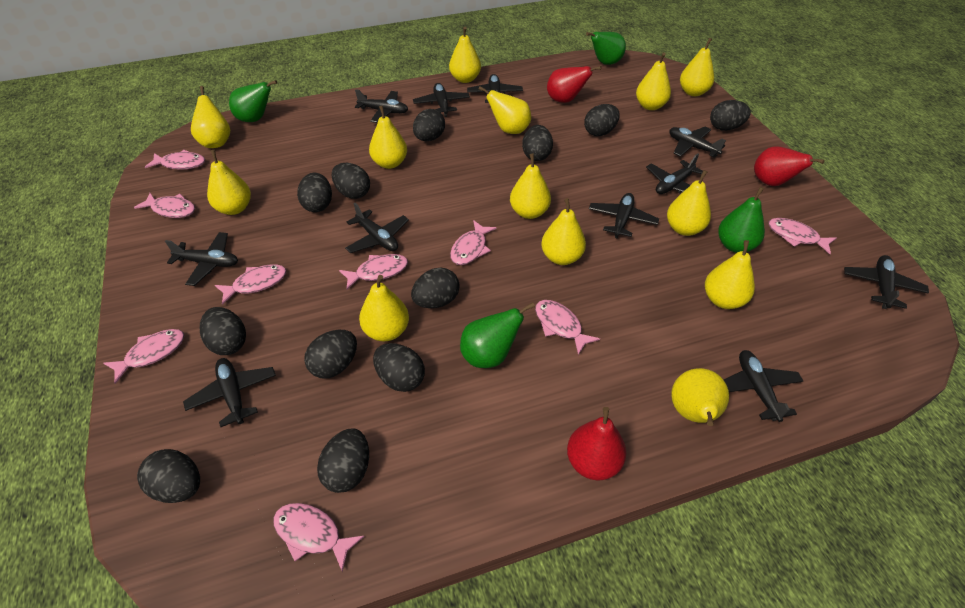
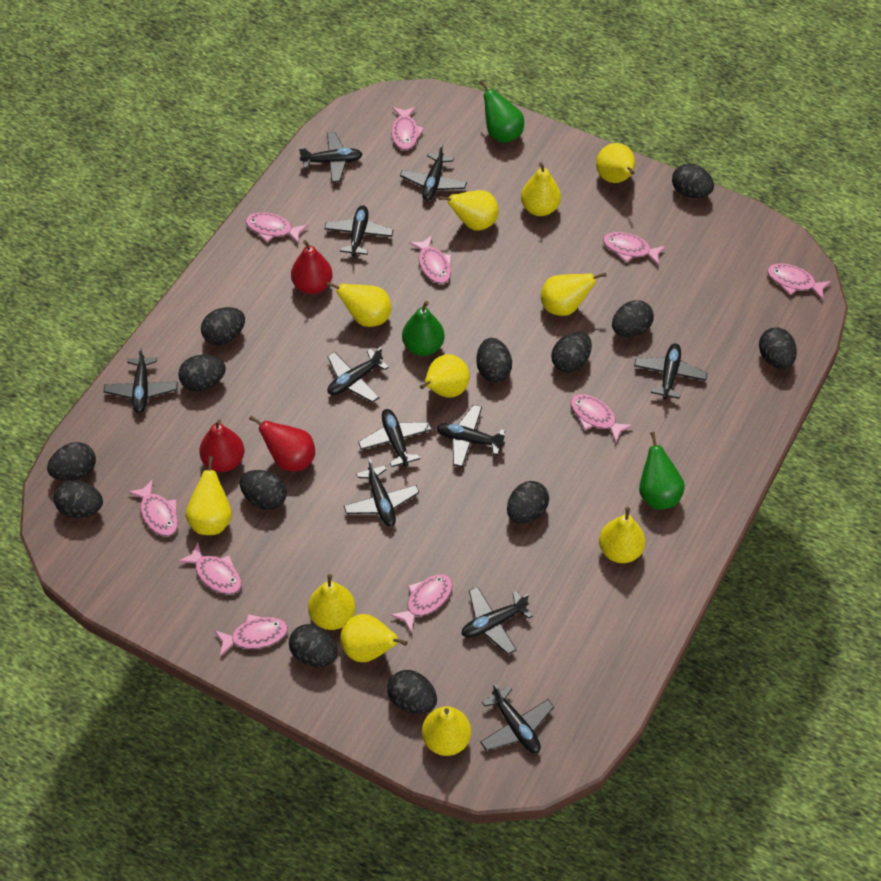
black egg: [137,449,200,503] [200,307,246,355] [297,173,332,212] [304,330,357,379] [317,428,369,493] [332,163,370,199] [373,343,425,392] [411,268,460,308] [413,109,445,141] [522,125,553,161] [584,104,620,136] [710,100,751,131] = 12 -> [47,442,96,481] [54,480,103,518] [178,355,226,391] [201,307,245,345] [240,470,287,510] [289,624,338,667] [387,670,437,714] [477,338,512,382] [507,481,549,524] [551,332,592,373] [612,300,654,337] [672,163,714,198] [759,327,797,369] = 13
green pear: [229,80,277,122] [460,302,535,368] [586,32,626,65] [718,187,765,253] = 4 -> [402,301,445,356] [479,80,524,143] [639,432,685,509] = 3
pink fish: [104,329,184,384] [134,193,195,218] [145,150,205,170] [215,264,286,305] [273,503,364,572] [339,254,408,289] [450,220,497,265] [535,300,600,355] [769,218,837,254] = 9 -> [128,479,178,536] [178,543,242,594] [214,614,288,656] [246,212,308,244] [390,574,453,633] [391,107,424,150] [409,235,451,284] [571,394,633,442] [603,232,666,265] [767,263,831,300] = 10
yellow pear: [191,86,230,148] [207,150,251,215] [359,275,409,341] [369,106,407,169] [449,27,481,83] [478,86,531,134] [510,154,551,219] [541,198,586,265] [636,52,671,110] [667,170,711,236] [671,368,729,426] [680,38,714,96] [705,240,755,309] = 13 -> [185,456,232,535] [308,574,356,630] [326,282,392,327] [340,614,408,662] [420,354,470,398] [422,706,471,756] [438,190,499,231] [521,162,561,216] [540,272,607,316] [596,143,635,183] [599,507,645,563] = 11

